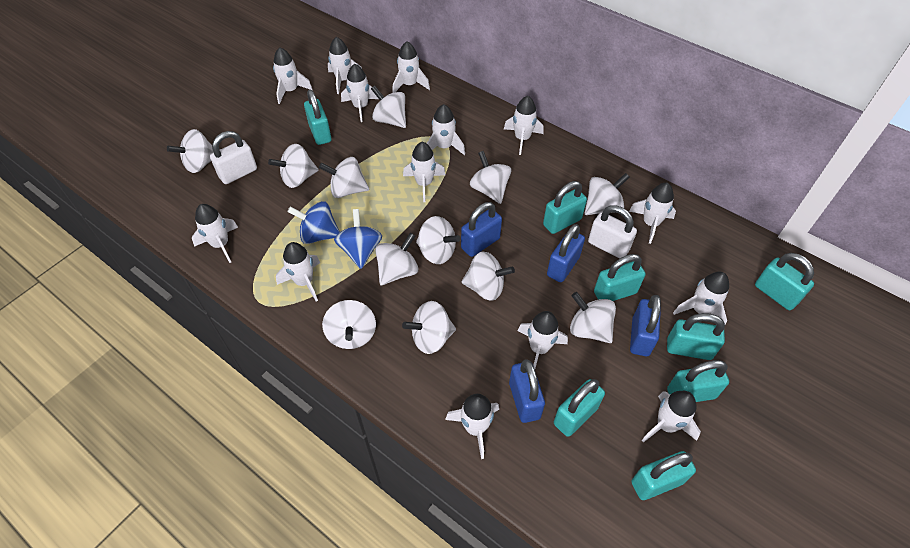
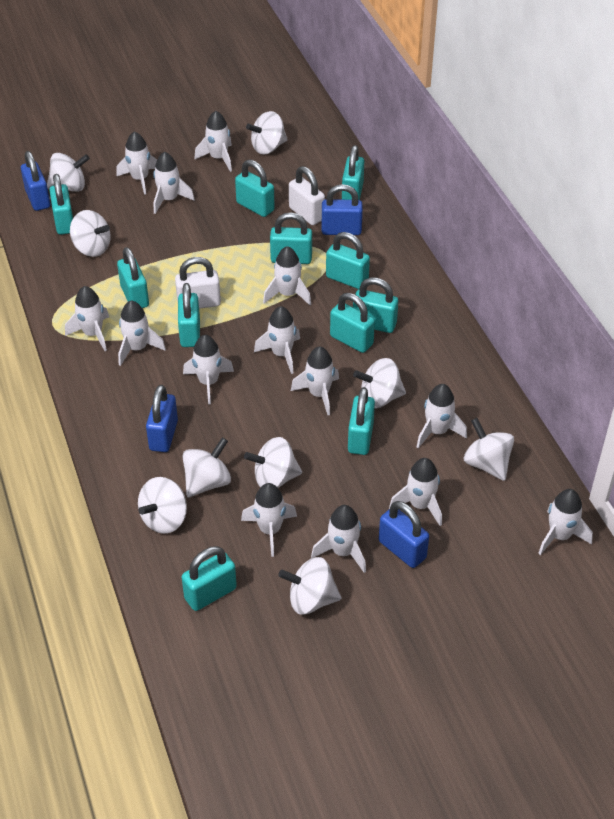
blue spinning top: [287,201,340,244] [334,209,382,269] = 2 -> none = 0
turquoise padlock: [304,90,332,145] [543,181,587,234] [554,379,605,437] [594,254,645,301] [631,451,696,500] [667,313,725,360] [667,360,729,402] [755,253,814,310] = 8 -> [49,174,73,235] [117,247,149,308] [178,283,200,347] [182,546,237,611] [235,160,275,217] [270,212,312,264] [326,232,370,289] [330,293,375,353] [342,145,364,200] [348,387,375,455] [353,277,398,333] = 11
white spinning top: [167,129,214,173] [268,144,318,188] [319,157,369,198] [322,300,376,349] [371,86,406,128] [375,233,418,285] [402,301,456,354] [416,216,461,264] [462,251,515,301] [470,151,511,204] [570,292,616,343] [585,173,630,215] = 12 -> [47,153,90,192] [70,210,111,257] [138,477,187,534] [182,437,231,497] [244,437,302,488] [246,111,288,154] [278,557,341,615] [353,358,406,408] [464,418,514,481] = 9

